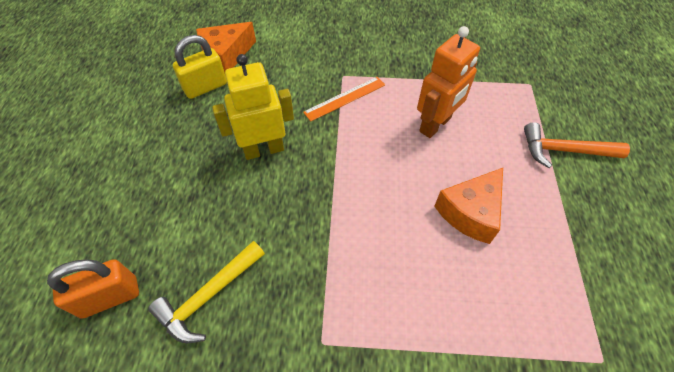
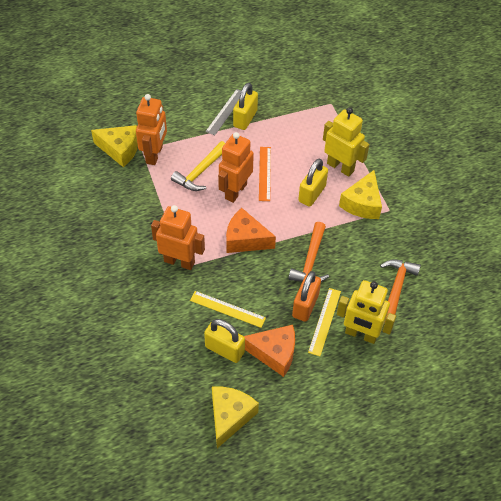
grey ruler: none = 0 -> [205,89,241,135] = 1
orange hammer: [524,122,630,168] = 1 -> [288,222,329,282] [380,259,421,321] = 2
orange robot: [417,26,480,138] = 1 -> [136,94,167,165] [151,205,205,270] [218,132,254,203] = 3
yellow cheese: none = 0 -> [91,125,138,167] [212,387,259,448] [339,170,382,219] = 3
yellow padlock: [173,35,227,99] = 1 -> [204,319,245,363] [233,83,258,130] [298,158,328,207] = 3
yellow robot: [212,54,294,160] = 1 -> [323,108,369,177] [337,280,396,344] = 2
yellow ruler: none = 0 -> [190,291,266,328] [308,288,341,356] = 2

